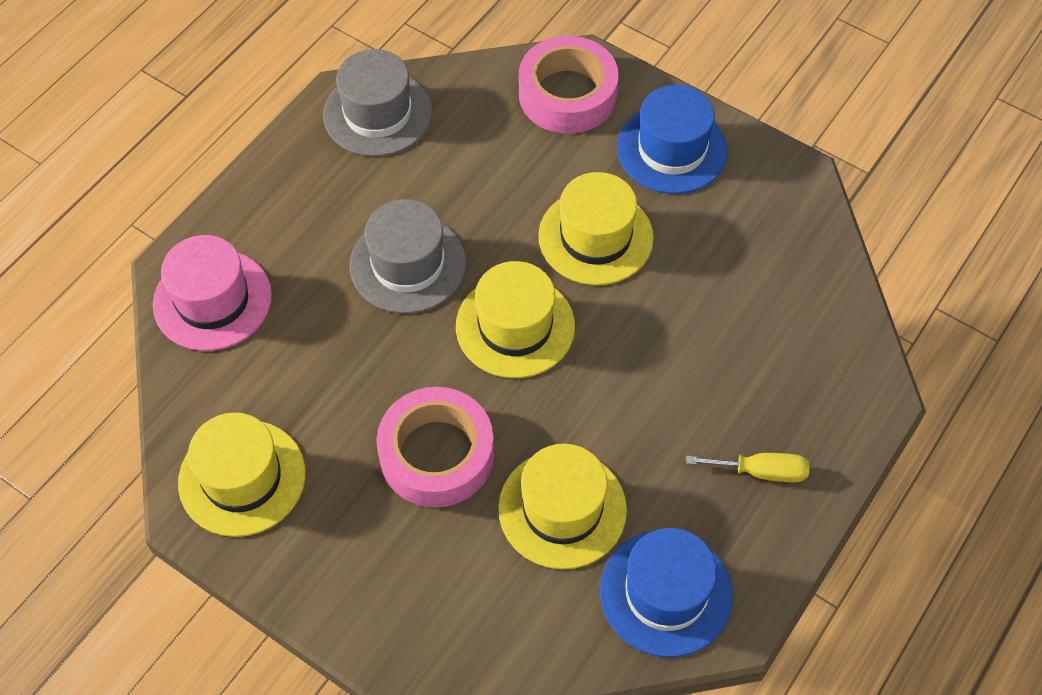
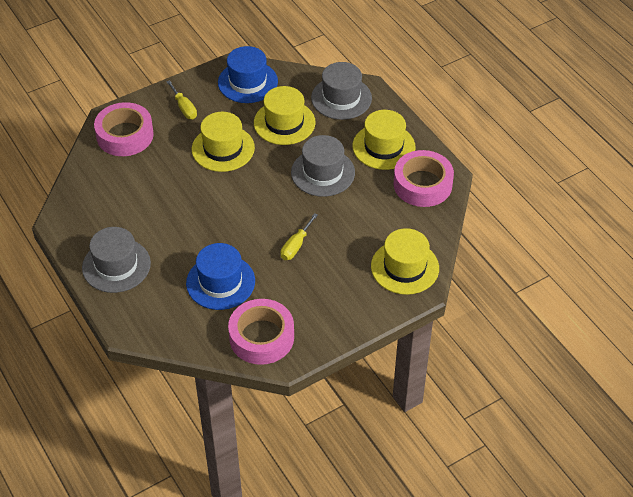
grey hat: [323,49,432,157] [350,199,466,314] = 2 -> [82,227,151,293] [291,135,355,197] [311,62,372,120] = 3
pink hat: [153,235,272,351] = 1 -> none = 0
pink tape: [377,387,494,507] [519,36,619,134] = 2 -> [94,102,154,156] [228,299,294,365] [394,150,454,207] = 3
yellow screwdriver: [686,453,810,482] = 1 -> [166,80,197,119] [280,213,318,260] = 2

